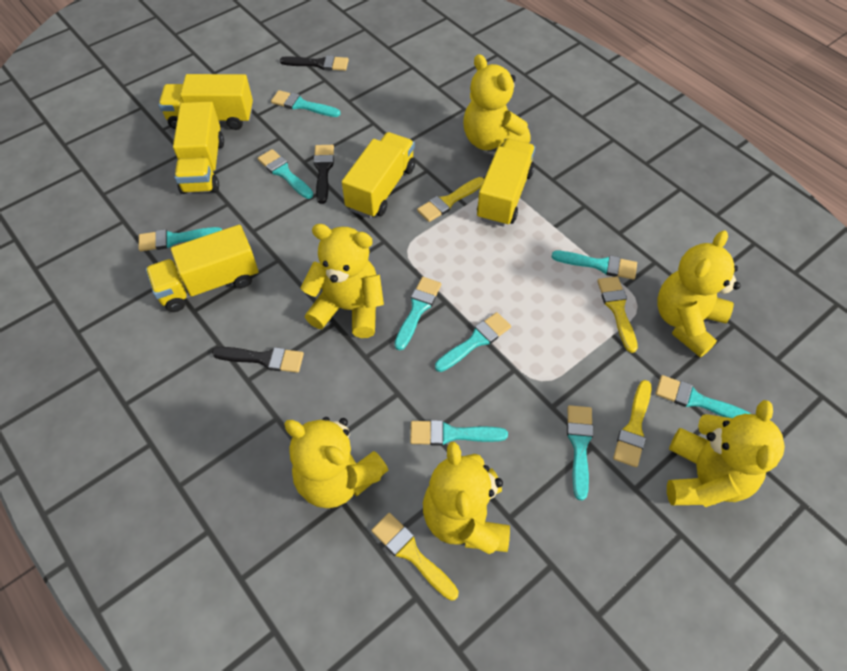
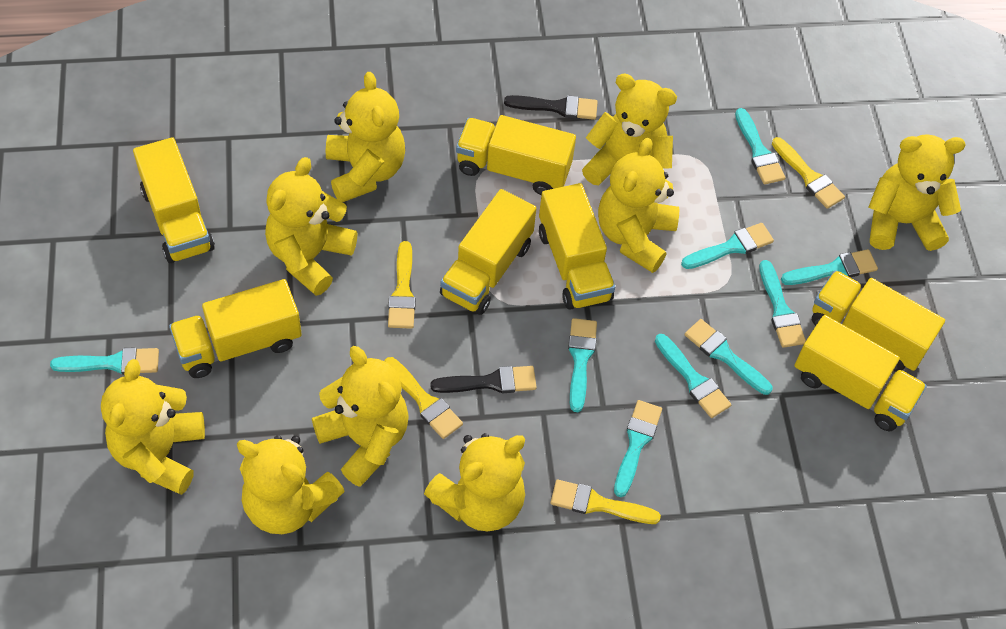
black brush: [212,347,304,373] [280,55,349,71] [313,145,334,204] = 3 -> [430,366,537,393] [504,95,598,120] = 2
yellow teddy bear: [284,417,388,508] [301,224,384,338] [423,442,510,554] [463,54,530,150] [657,230,741,357] [667,400,785,507] = 6 -> [101,359,205,495] [237,435,345,534] [265,157,358,296] [312,346,409,487] [326,72,405,202] [424,433,525,531] [582,73,677,185] [598,138,679,273] [868,134,966,251] = 9
yellow truck: [146,225,258,312] [158,74,253,130] [173,102,224,194] [342,132,416,218] [477,139,535,227] = 5 -> [133,137,215,263] [169,279,302,378] [440,189,537,315] [456,115,576,195] [539,183,615,310] [794,315,927,431] [812,270,945,372] = 7

